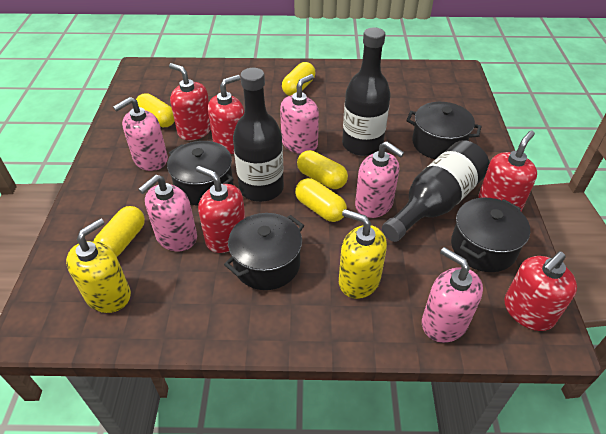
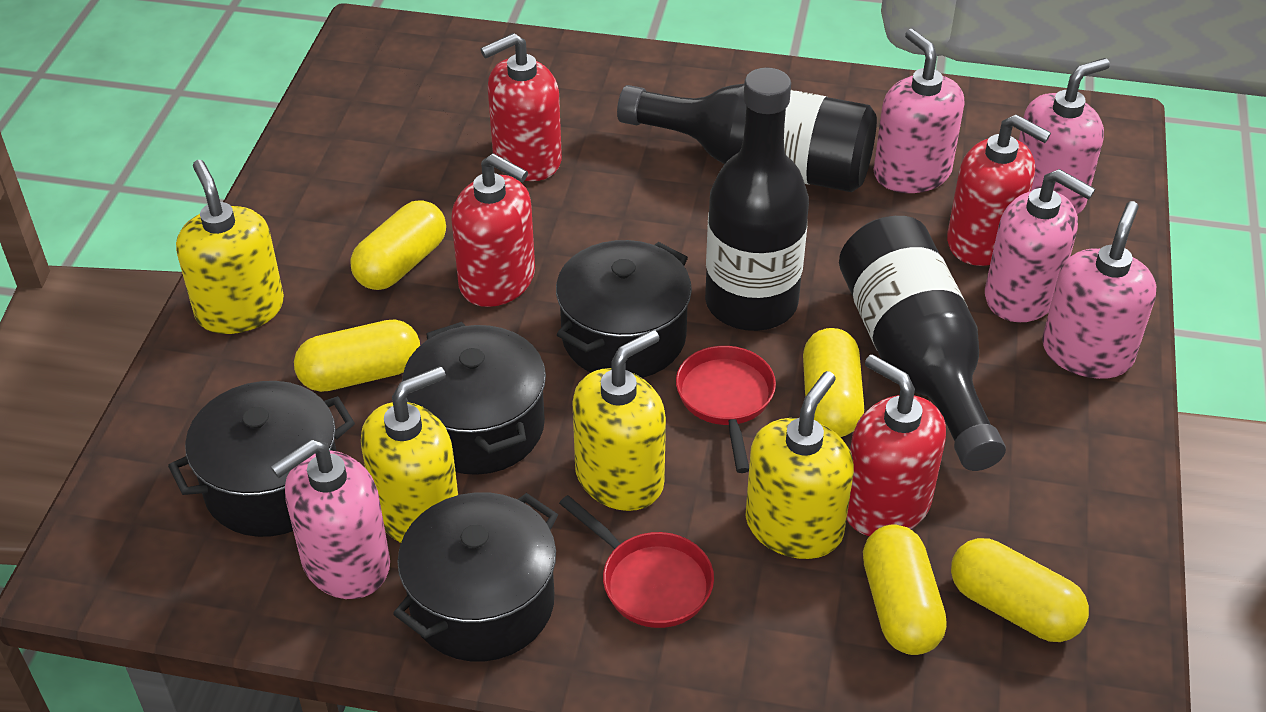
red pan: none = 0 -> [559,495,714,628] [676,346,776,473] = 2
red soap dispenser: [169,63,211,140] [196,166,245,253] [208,75,244,154] [479,131,537,211] [504,251,577,331] = 5 -> [451,153,535,307] [481,33,562,181] [847,354,946,536] [947,114,1051,266] = 4
yellow soap dispenser: [66,218,131,313] [339,209,387,299] = 2 -> [176,160,284,334] [361,366,458,543] [572,330,666,511] [746,371,854,559] = 4

